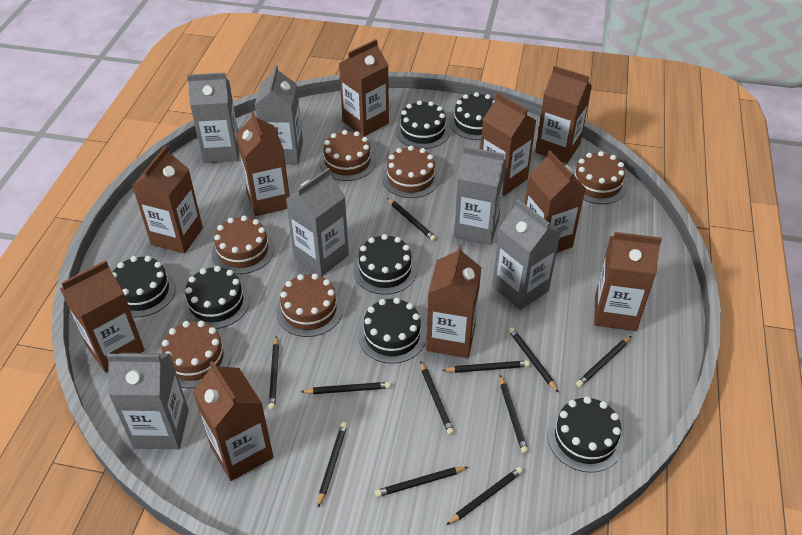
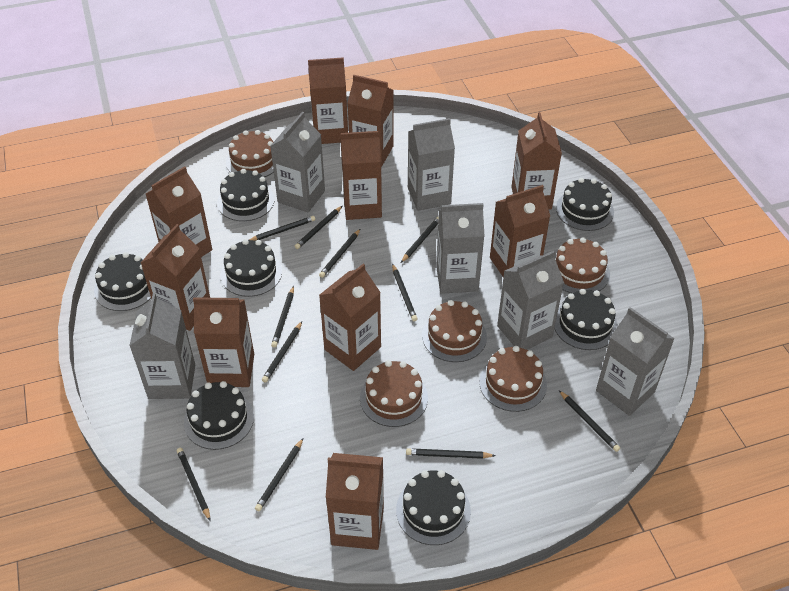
brown cake: [162,321,231,388] [211,216,274,274] [276,274,343,337] [320,130,376,181] [382,146,440,198] [572,151,627,204] = 6 -> [226,130,274,177] [360,360,428,427] [422,300,487,362] [479,346,547,412] [555,237,610,293] = 5

